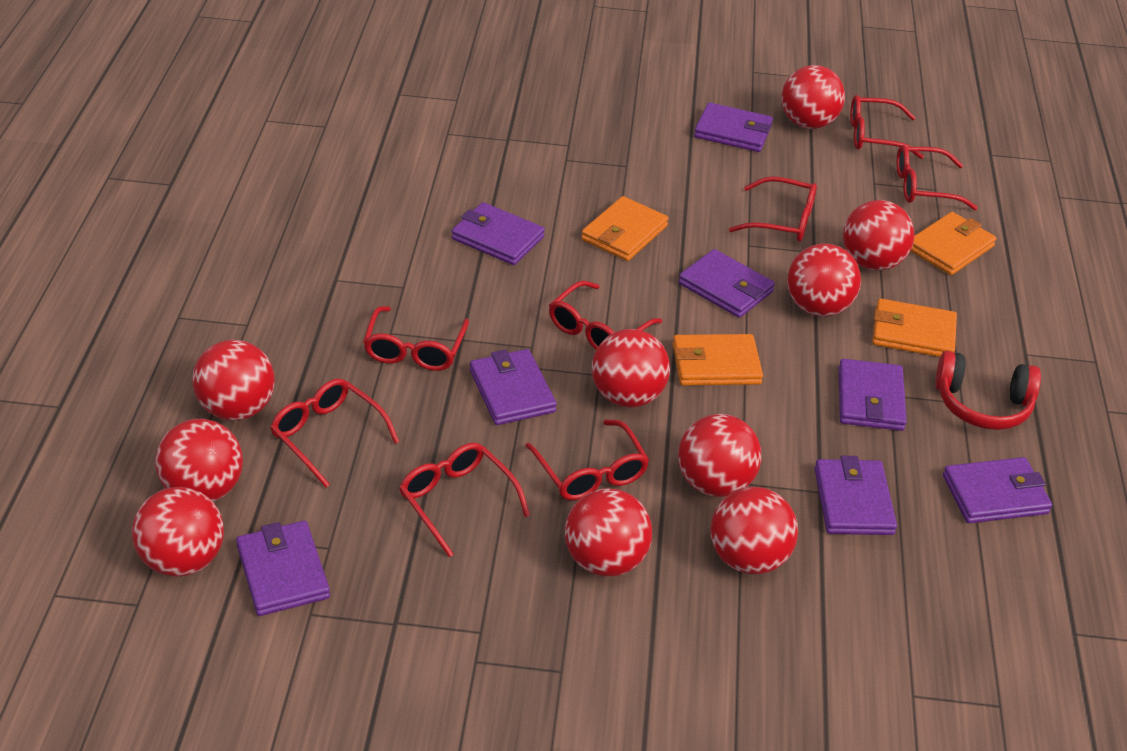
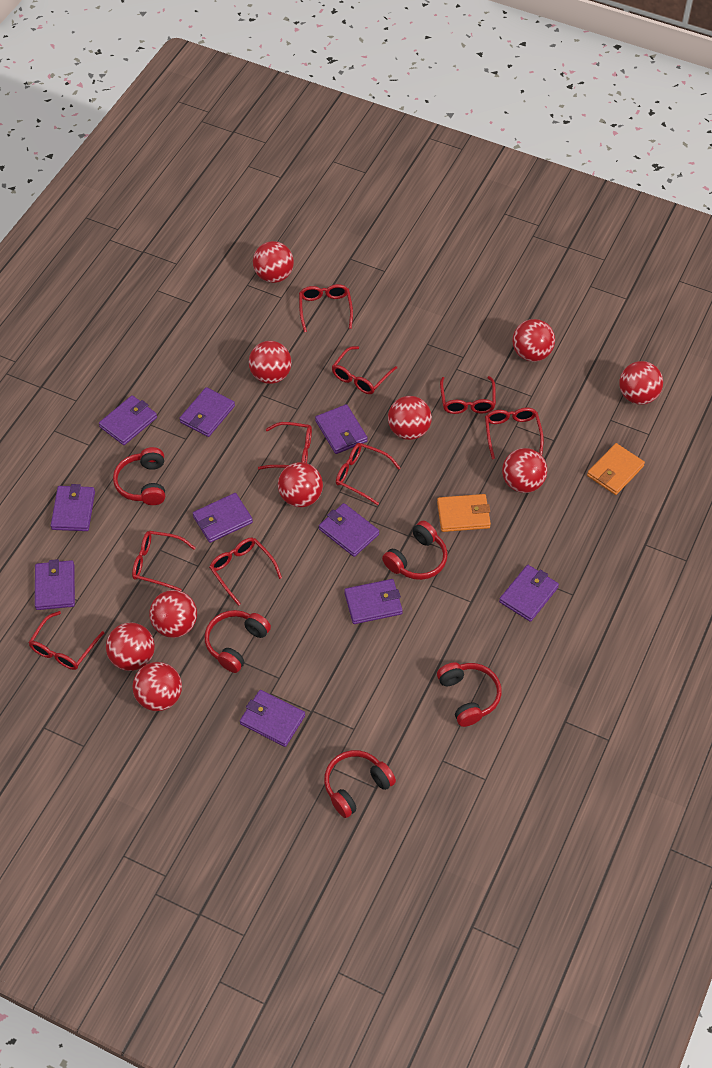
orange wallet: [581,196,669,261] [673,334,763,386] [872,299,957,357] [911,212,997,275] = 4 -> [437,494,491,532] [587,443,645,495] = 2
purple wallet: [236,521,330,616] [452,202,545,265] [470,349,557,425] [678,249,775,318] [694,102,773,152] [814,456,897,535] [839,359,907,431] [943,457,1052,523] = 8 -> [35,559,75,610] [51,484,95,531] [99,395,157,445] [179,387,235,437] [193,493,253,543] [240,690,305,747] [315,404,368,454] [319,503,379,557] [344,579,403,624] [499,565,559,622] = 10
red glasses: [270,378,399,487] [363,306,469,371] [399,442,530,557] [526,420,649,500] [549,281,662,350] [729,176,817,242] [850,95,924,159] [897,145,978,210] = 8 -> [28,611,104,670] [132,531,195,591] [209,538,282,606] [258,422,312,470] [299,284,353,332] [332,346,397,394] [336,443,400,505] [440,376,496,414] [485,408,544,459] = 9
red headphones: [935,351,1041,430] = 1 -> [113,447,165,505] [205,610,271,673] [324,750,396,818] [382,521,448,580] [437,662,502,727] = 5

